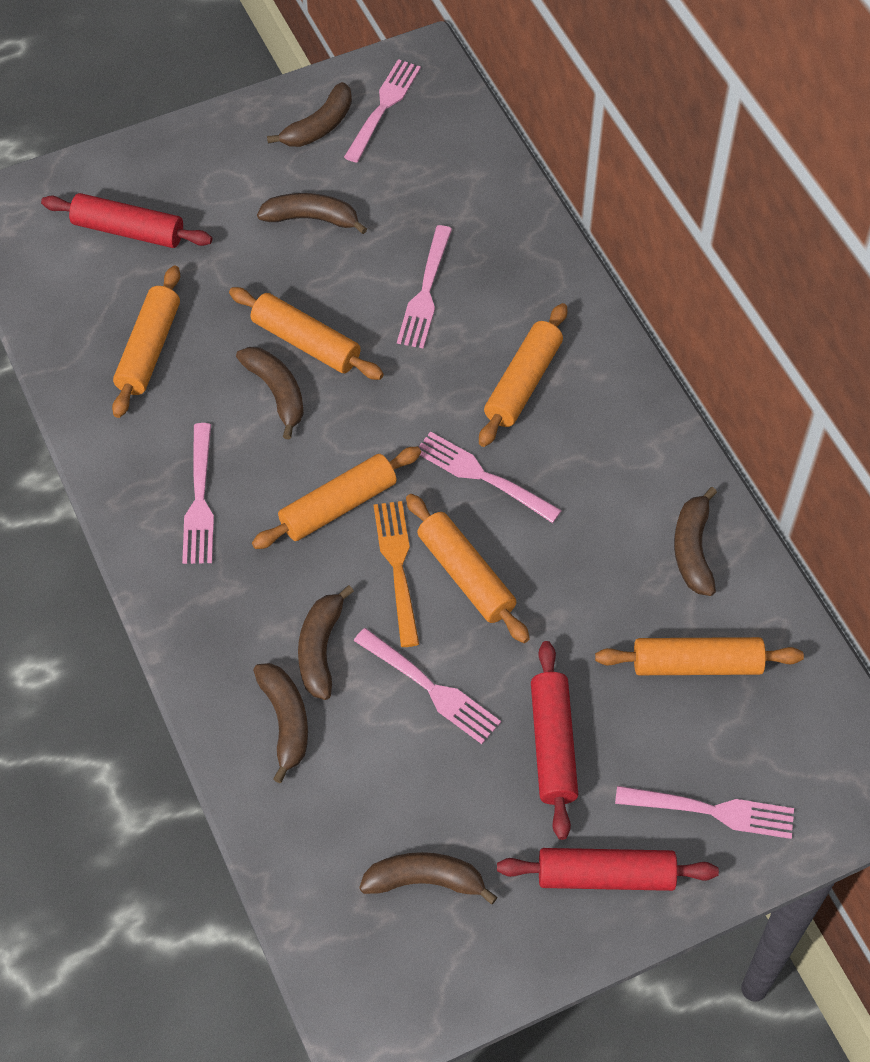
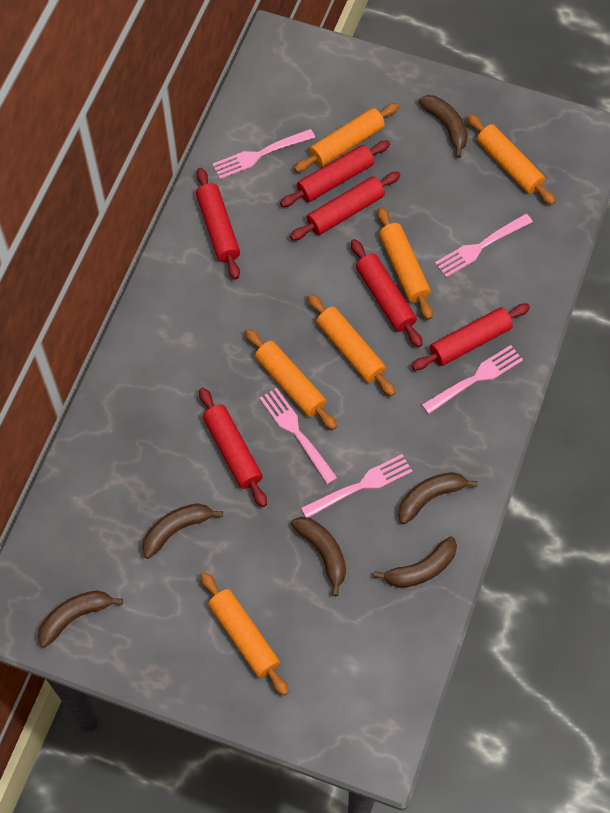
brown banana: [236,347,304,439] [253,663,308,783] [257,193,367,234] [267,82,352,147] [298,585,354,700] [359,852,497,904] [674,487,717,596] = 7 -> [38,590,123,648] [142,503,223,559] [291,517,346,596] [374,537,457,588] [398,472,478,524] [418,95,468,158] = 6
orange fork: [373,501,419,647] = 1 -> none = 0
pink fork: [182,423,214,564] [344,59,421,163] [354,628,501,744] [397,225,452,348] [419,431,562,523] [615,786,794,839] = 6 -> [212,129,315,179] [259,387,338,484] [301,454,412,518] [422,345,523,414] [435,214,533,277] = 5
red rolling pin: [41,193,212,248] [497,848,719,891] [531,641,578,840] = 3 -> [196,168,240,279] [199,388,267,507] [280,140,390,207] [290,172,401,240] [351,239,422,347] [412,304,530,370] = 6

